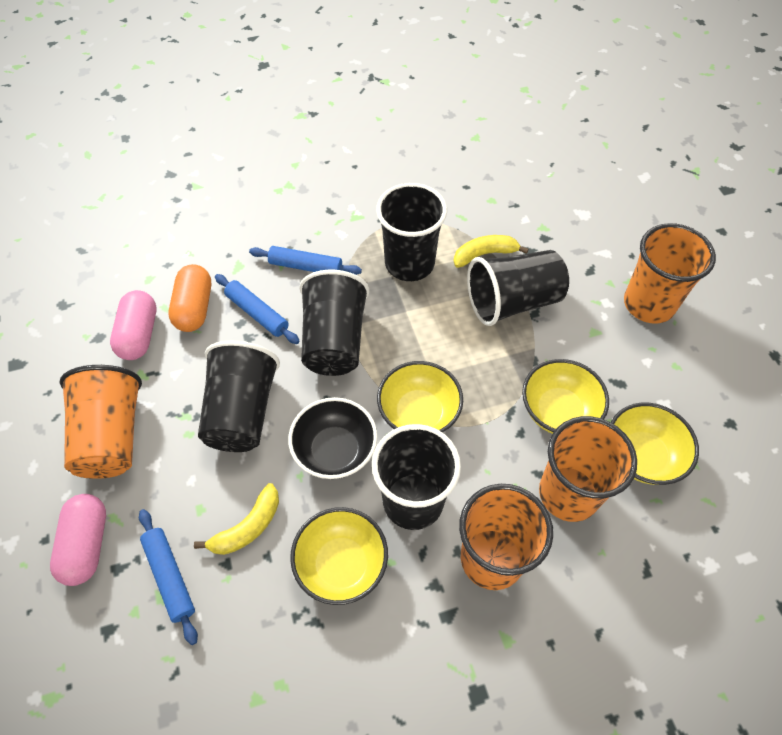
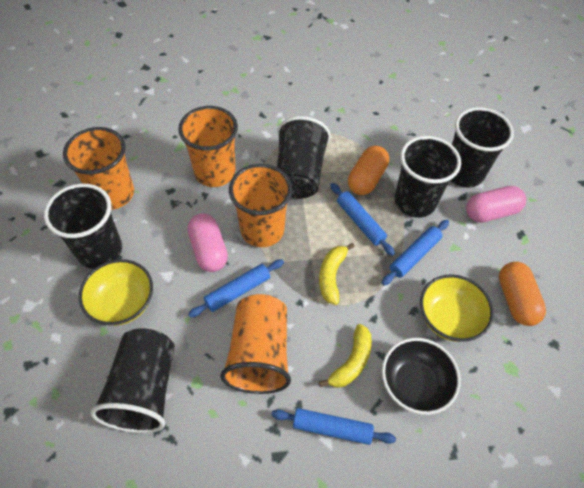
blue rolling pin: [139,509,198,645] [215,274,300,344] [249,246,362,275] = 3 -> [188,259,284,317] [271,408,396,445] [330,183,395,256] [382,220,449,285] = 4
orange capsule: [169,264,211,332] = 1 -> [348,146,389,195] [499,262,546,326] = 2
yellow bowl: [290,507,388,605] [377,361,463,433] [522,359,609,434] [611,402,699,485] = 4 -> [79,259,153,326] [420,274,494,342] = 2

